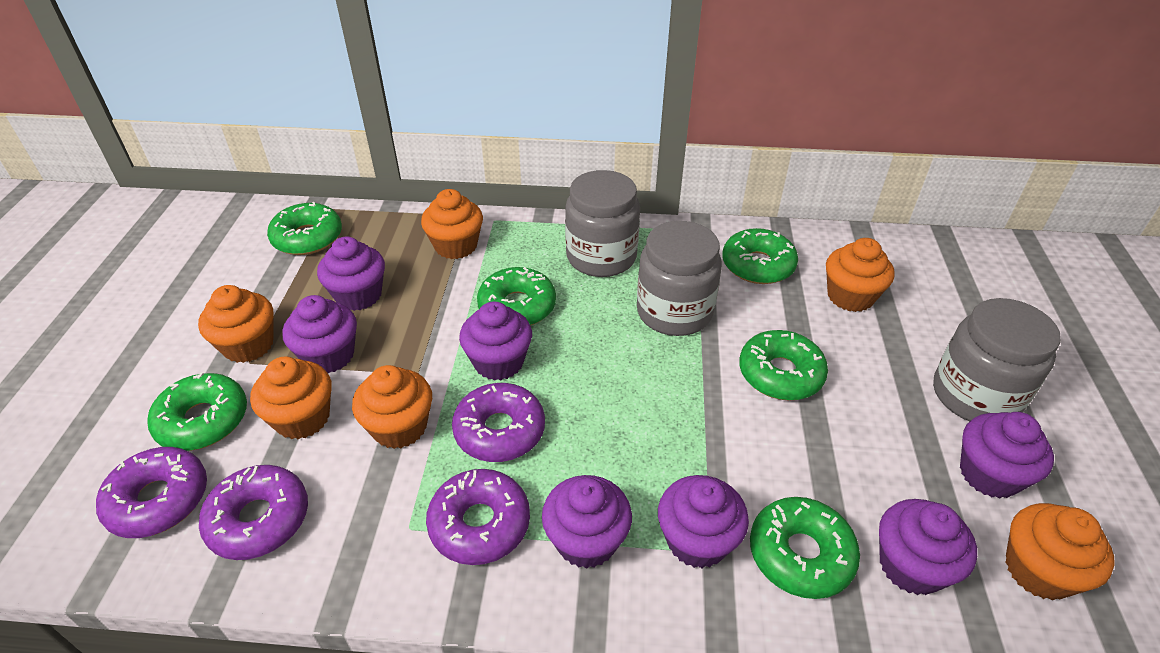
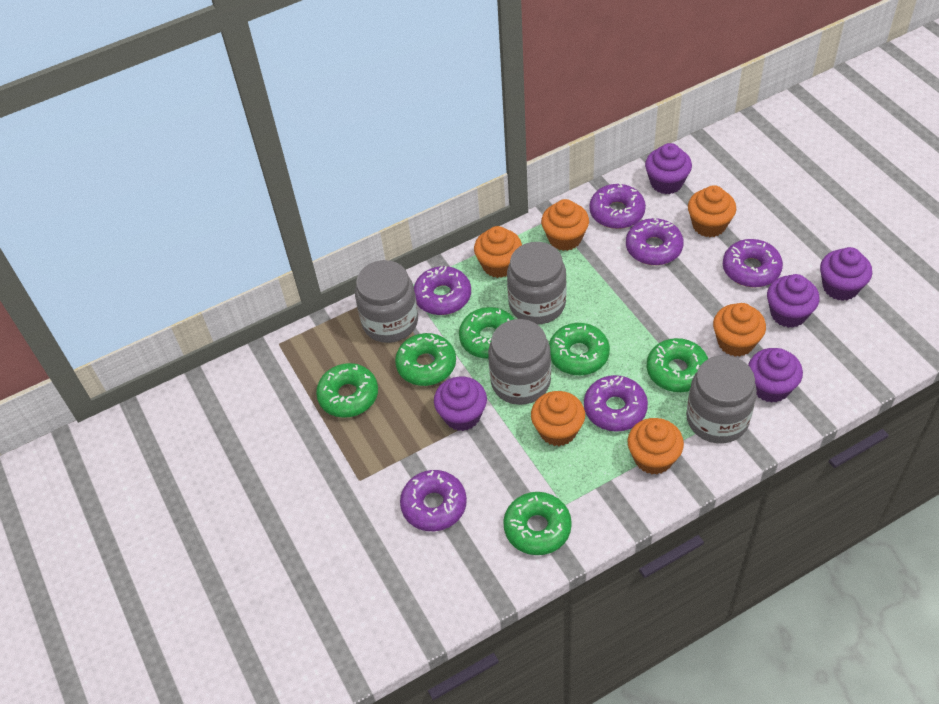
grey jar: [565,170,640,277] [637,221,722,336] [933,298,1061,421] = 3 -> [355,260,418,343] [488,319,551,405] [507,242,566,324] [686,355,757,443] = 4
purple cupcake: [282,295,357,373] [317,237,385,311] [459,301,532,381] [542,475,632,569] [658,475,749,568] [879,499,977,595] [960,412,1054,499] = 7 -> [434,377,487,431] [645,143,692,194] [748,348,803,403] [767,274,820,328] [820,247,872,301] = 5
purple donut: [96,447,207,538] [199,465,308,560] [426,469,530,565] [452,383,545,462] = 4 -> [400,470,467,531] [414,266,471,315] [584,375,648,432] [589,183,646,229] [626,218,684,265] [723,239,783,287] = 6

